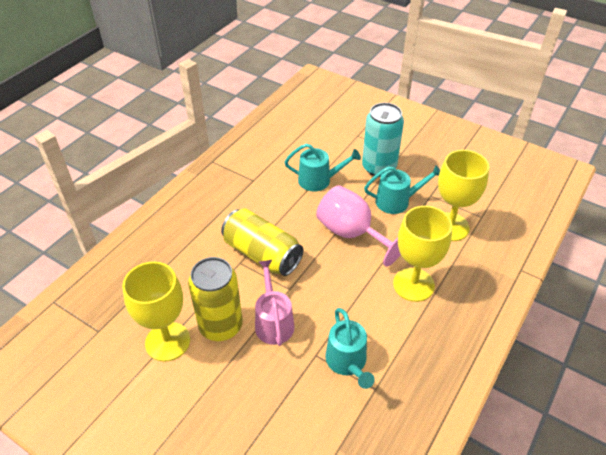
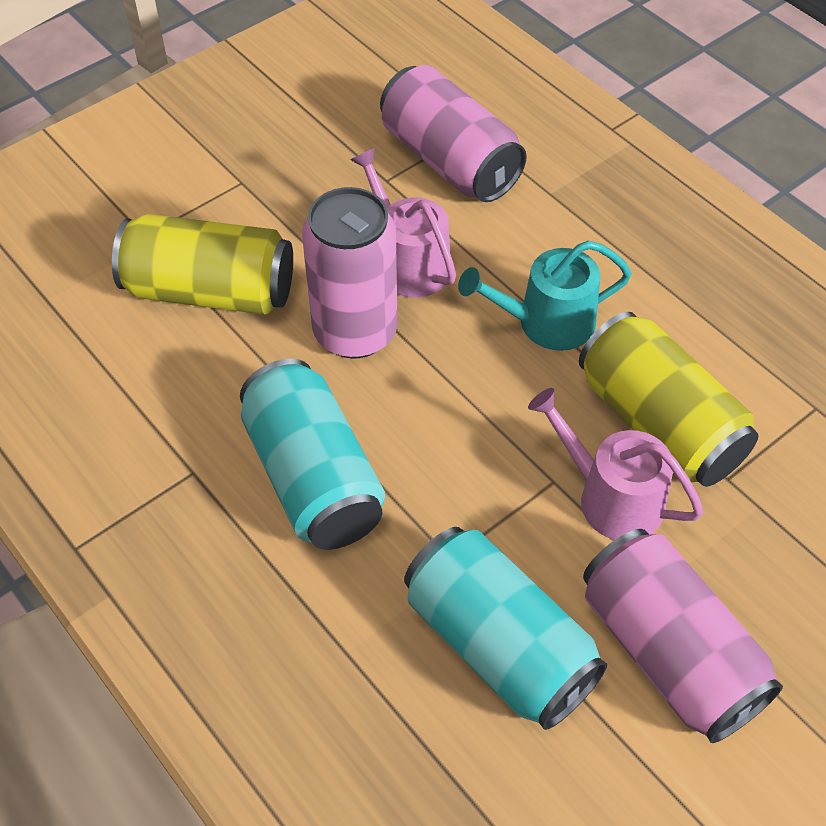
pink can: none = 0 -> [302,187,398,359] [380,65,527,202] [583,529,783,743] = 3
pink goblet: [316,185,401,267] = 1 -> none = 0
pink watering can: [255,260,295,346] = 1 -> [351,148,456,298] [528,388,704,540] = 2
turquoise can: [362,103,404,177] = 1 -> [240,358,385,550] [404,527,607,730] = 2
turquoise watering can: [284,144,361,192] [325,308,375,389] [364,165,440,214] = 3 -> [458,240,632,351] = 1
yellow goblet: [122,262,190,362] [393,206,452,302] [438,150,489,241] = 3 -> none = 0

